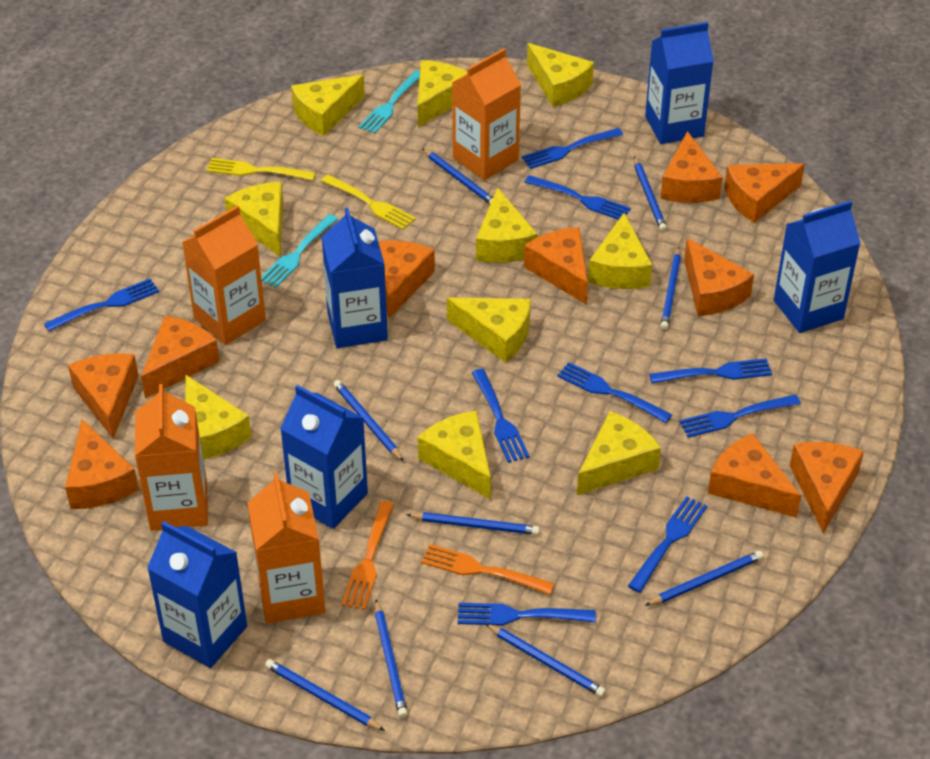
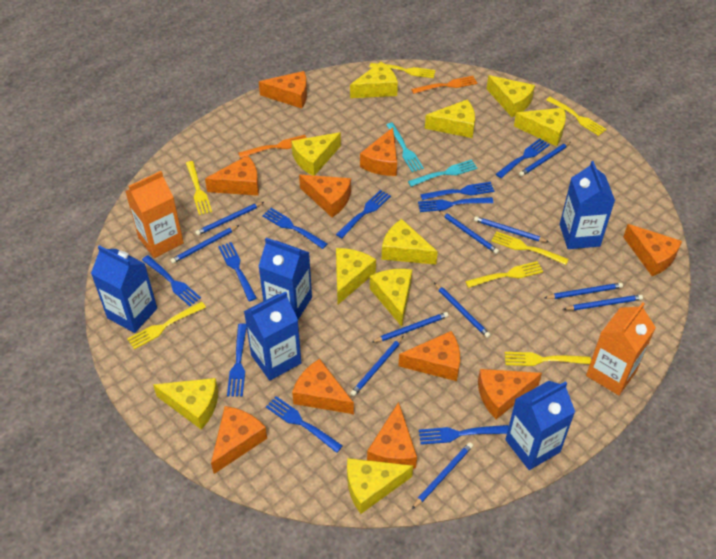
blue fork: [44,279,159,331] [458,603,596,626] [472,369,530,463] [522,128,623,169] [525,175,631,220] [557,362,672,423] [628,496,707,593] [649,358,772,384] [679,395,801,438] = 9 -> [142,255,201,306] [218,242,257,301] [227,323,247,397] [262,208,327,249] [266,396,343,453] [336,190,391,238] [418,197,493,212] [419,425,509,445] [420,182,494,200] [496,139,550,178] = 10
blue pencil: [265,659,385,731] [333,380,404,462] [375,600,408,718] [406,512,540,535] [423,149,493,204] [485,623,606,697] [634,157,667,231] [645,551,763,606] [661,247,681,330] = 9 -> [170,225,239,264] [195,202,264,236] [350,336,403,396] [371,312,449,343] [412,442,473,509] [434,283,491,338] [439,210,499,254] [474,216,549,242] [519,142,571,176] [545,283,623,299] [563,294,643,310] = 11
orange carton: [135,384,208,531] [182,205,266,345] [247,472,326,624] [452,48,521,180] = 4 -> [125,171,184,258] [586,302,656,395] = 2
yellow fork: [206,158,316,181] [321,175,416,230] = 2 -> [127,302,206,349] [186,161,212,215] [369,63,435,78] [465,261,543,288] [492,231,569,265] [505,352,591,366] [546,97,606,136] = 7

